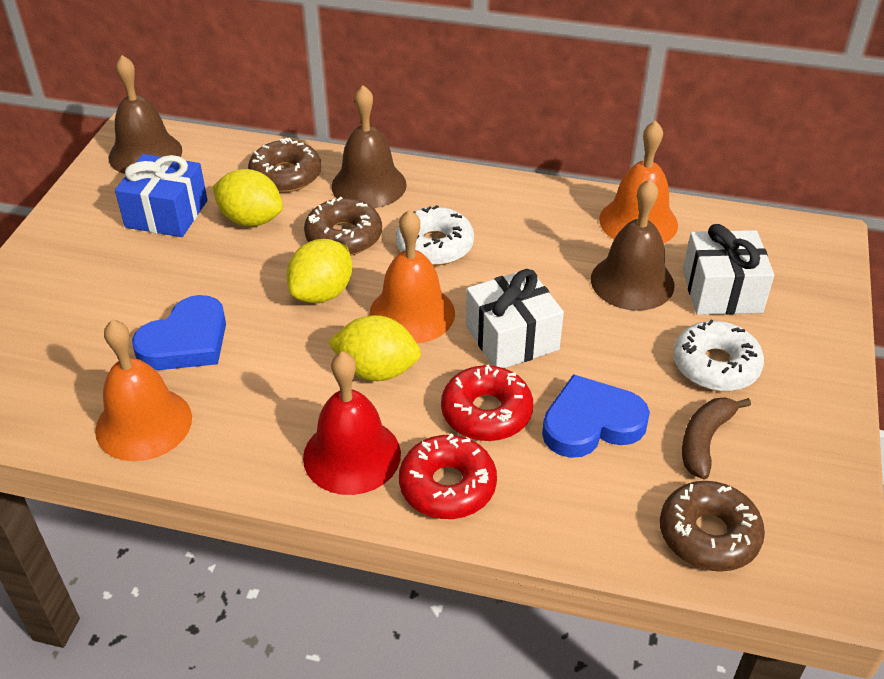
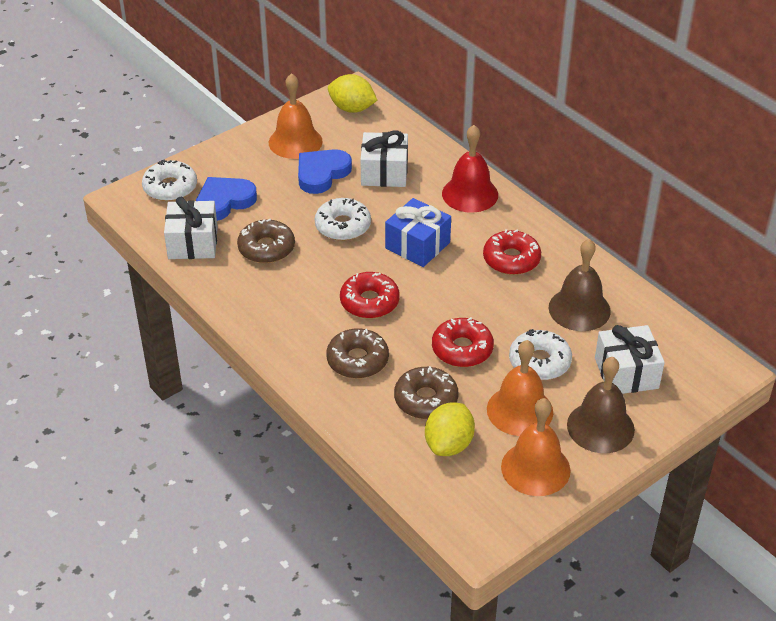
brown banana: [682,398,751,480] = 1 -> none = 0
brown bell: [109,55,182,174] [331,85,407,208] [591,179,674,311] = 3 -> [549,239,611,331] [567,357,635,453] = 2
red donut: [399,433,497,519] [441,365,533,441] = 2 -> [340,272,400,318] [432,317,494,367] [483,229,541,275] = 3
white donut: [396,205,474,266] [673,320,764,391] = 2 -> [142,160,197,201] [315,198,371,241] [509,329,572,380] = 3
white gift: [466,269,564,368] [683,224,774,315] = 2 -> [164,197,218,259] [360,131,408,187] [595,325,665,394] = 3
yellow lemon: [212,169,283,227] [286,239,352,303] [328,315,421,381] = 3 -> [328,74,377,113] [425,403,475,456] = 2

